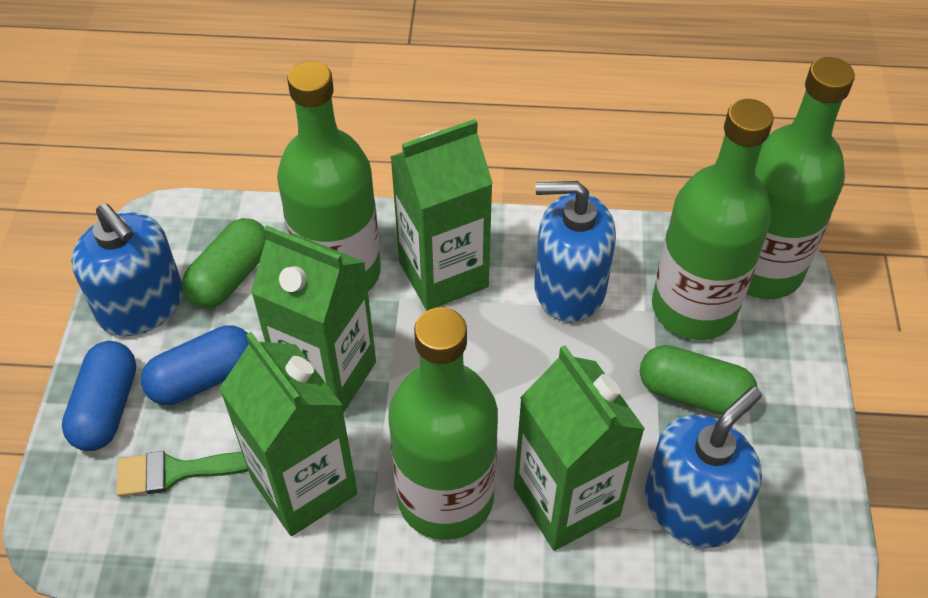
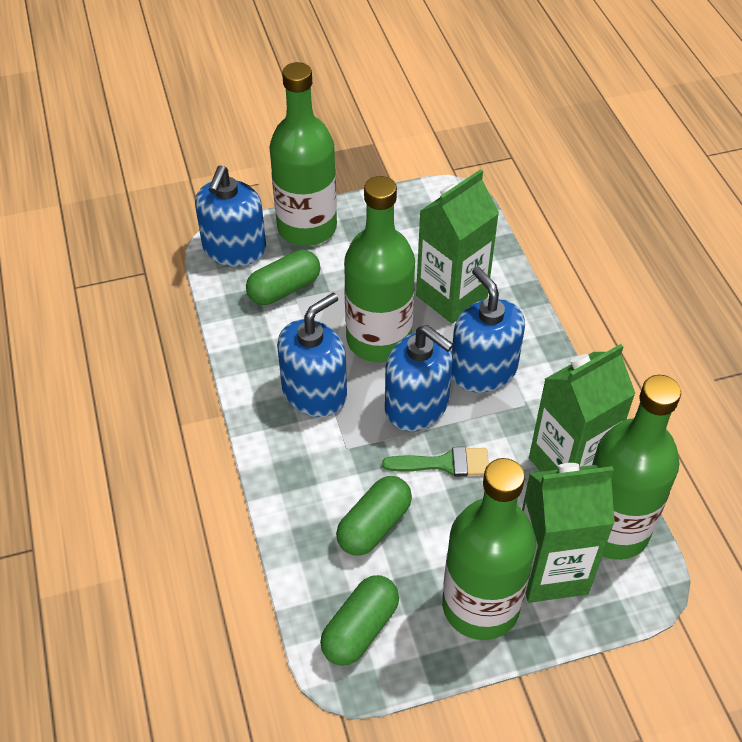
blue capsule: [62,341,136,451] [141,325,249,405] = 2 -> none = 0
blue soap dispenser: [71,204,183,337] [534,181,616,323] [645,386,762,548] = 3 -> [195,166,266,266] [277,293,347,417] [385,325,454,431] [451,266,525,393] = 4
green capsule: [182,218,266,308] [640,345,758,415] = 2 -> [246,250,320,305] [320,575,399,666] [336,476,412,556] = 3
green carton: [219,332,357,536] [251,225,376,413] [390,119,493,311] [514,345,645,551] = 4 -> [416,169,499,324] [522,463,615,603] [529,344,636,472] = 3

